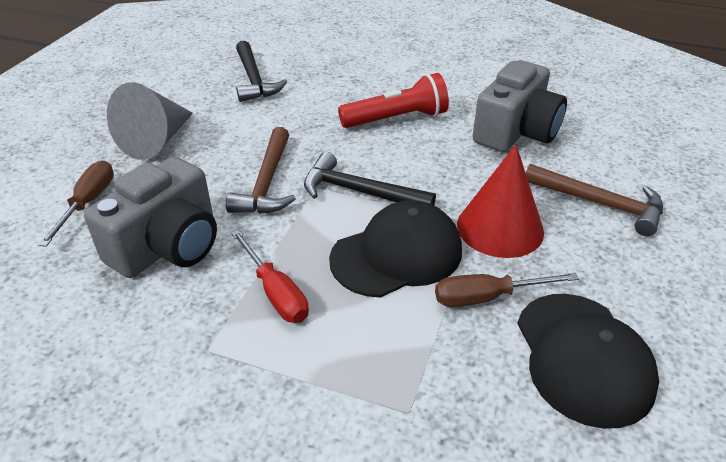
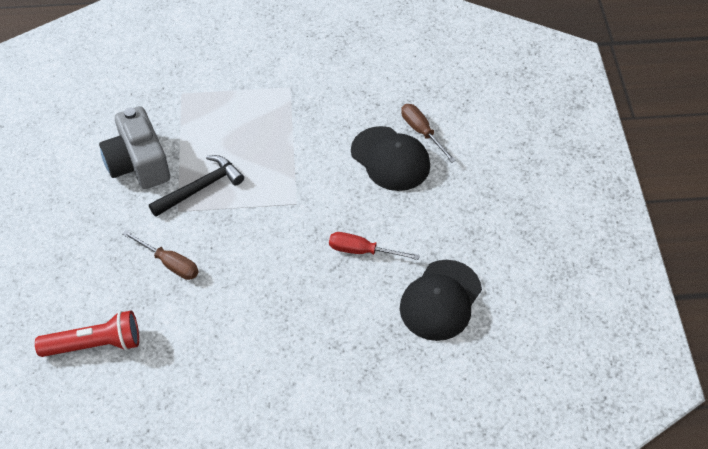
black hammer: [236,41,287,102] [304,152,436,205] = 2 -> [149,155,244,217] = 1
brown hammer: [226,127,296,214] [526,164,663,236] = 2 -> none = 0
grey camera: [84,157,217,278] [472,60,567,152] = 2 -> [99,106,170,189] = 1
grey cone: [107,82,193,160] = 1 -> none = 0
red cone: [457,145,544,258] = 1 -> none = 0

